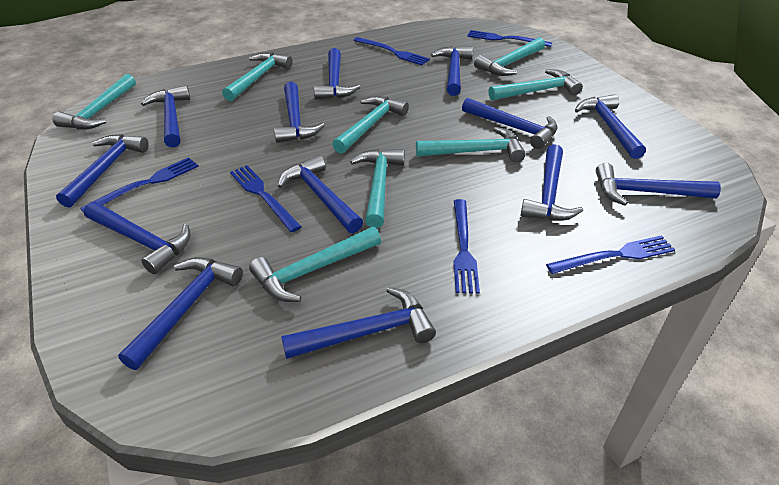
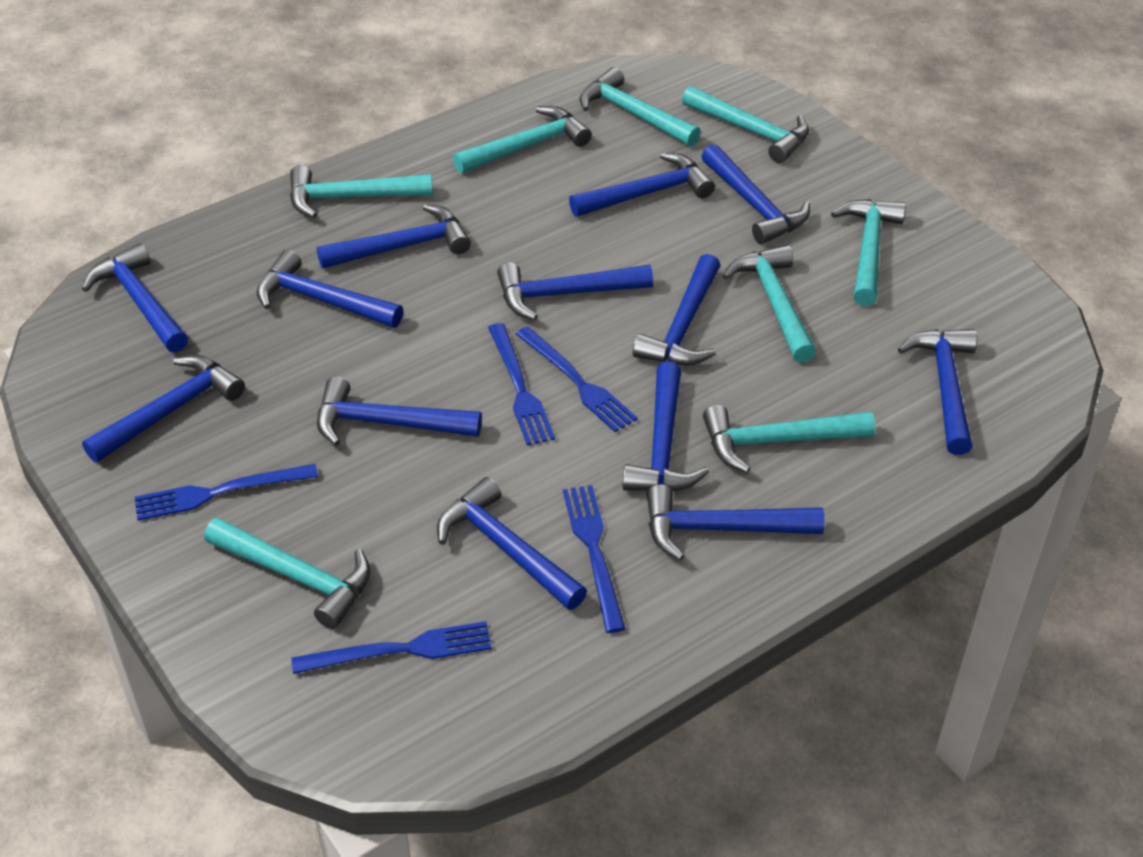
blue fork: [80,157,199,213] [230,165,302,232] [353,37,430,65] [453,199,480,294] [467,30,552,47] [546,235,675,274] = 6 -> [134,464,318,521] [291,621,492,674] [488,323,555,446] [516,326,638,432] [563,485,626,633] = 5

